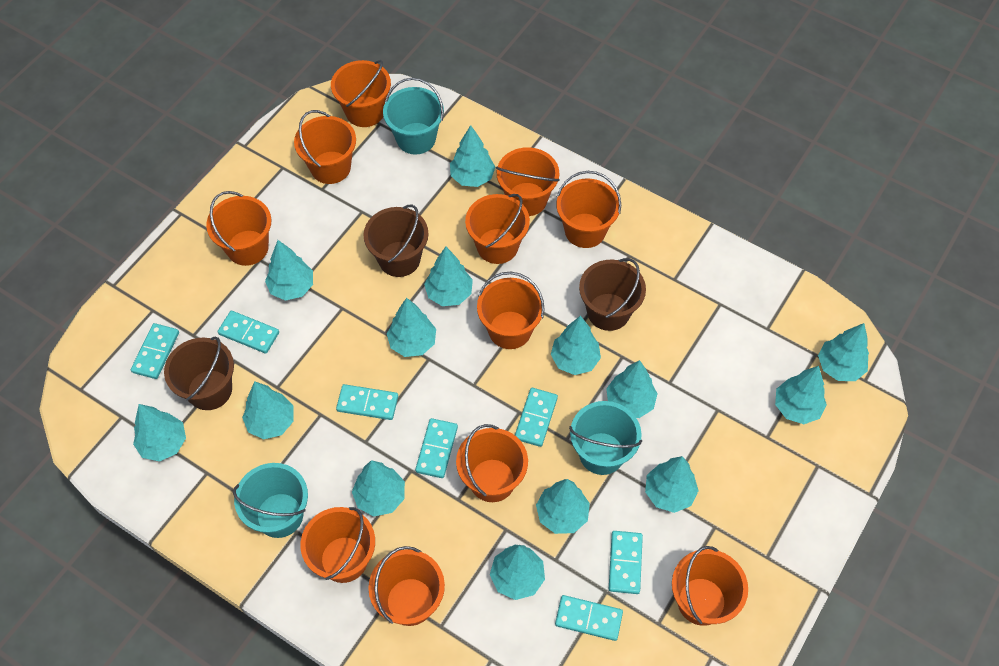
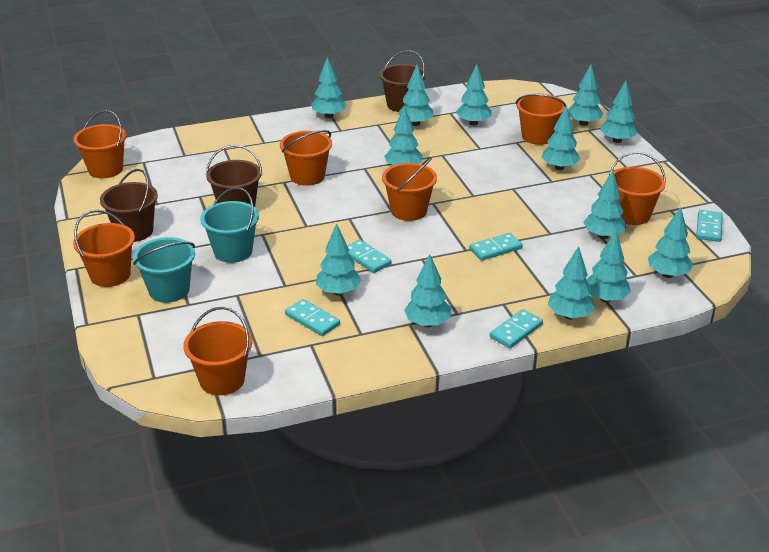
orange bucket: [206,191,271,266] [294,110,356,184] [300,507,375,583] [331,60,391,127] [368,546,445,626] [456,424,528,502] [465,194,530,264] [477,272,545,349] [496,147,560,216] [556,171,621,248] [672,546,748,626] = 11 -> [73,110,127,178] [73,210,135,287] [183,307,252,395] [280,130,332,186] [382,157,437,221] [516,94,566,145] [609,152,666,225] = 7
turquoise bucket: [233,463,308,538] [383,78,444,155] [569,401,642,475] = 3 -> [133,237,195,303] [200,187,259,263] = 2
turquoise domino: [131,323,179,379] [218,311,279,354] [336,384,398,420] [415,418,458,478] [515,388,558,447] [555,595,623,641] [609,531,643,594] = 7 -> [285,299,340,336] [347,240,392,273] [469,233,523,261] [490,309,543,348] [696,210,723,242] = 5
turquoise tree: [133,404,186,462] [242,381,293,439] [265,240,313,301] [352,460,405,516] [387,298,436,357] [424,247,473,306] [450,125,495,187] [490,545,545,600] [536,479,590,534] [551,316,601,375] [606,360,658,418] [645,456,699,513] [775,366,827,424] [818,323,869,381] = 14 -> [311,57,347,118] [316,223,361,295] [384,106,423,165] [398,65,433,126] [404,254,451,327] [456,64,492,126] [541,105,580,170] [548,246,595,319] [568,64,604,126] [583,170,626,239] [587,231,631,302] [600,80,637,143] [648,207,693,278] = 13

